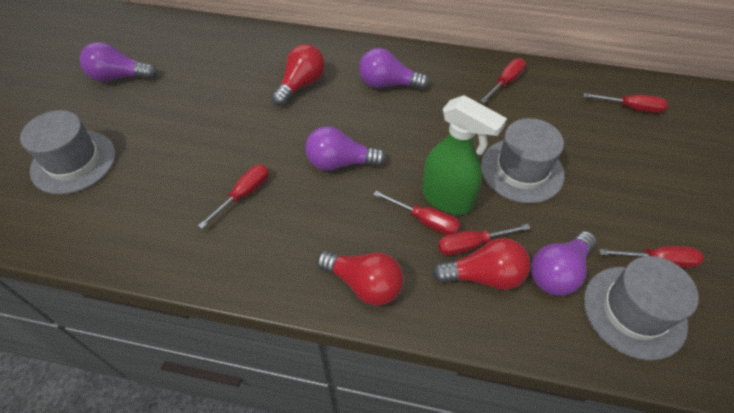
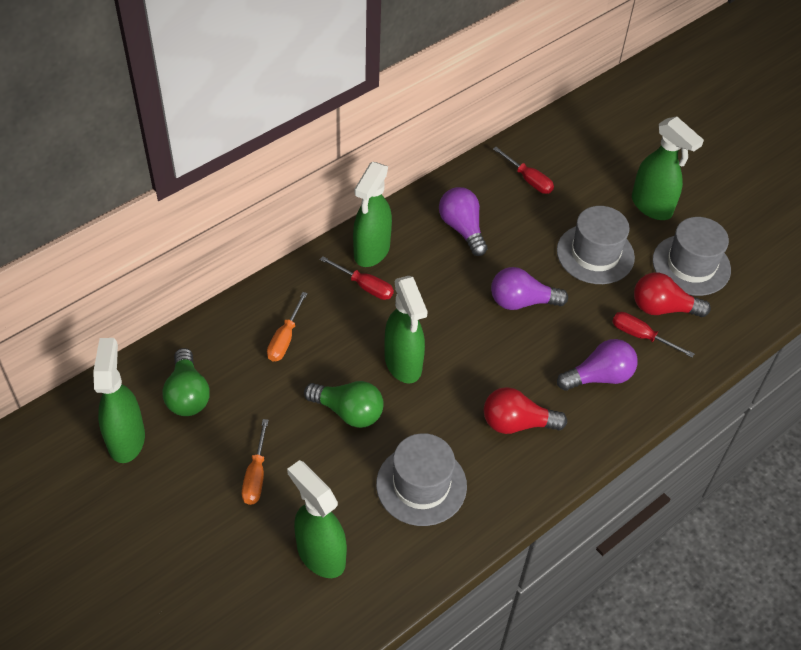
green light bulb: none = 0 -> [162,348,210,416] [304,381,384,428] = 2
green spray bottle: [422,95,507,215] = 1 -> [93,338,145,463] [287,460,347,578] [353,162,392,267] [385,276,428,384] [632,117,704,220] = 5
orange screwdriver: none = 0 -> [242,419,269,505] [267,292,308,362] = 2
purple light bulb: [80,42,157,82] [305,126,386,171] [359,48,429,90] [531,231,596,296] = 4 -> [439,187,487,256] [491,267,568,310] [557,339,638,391] = 3
red light bulb: [271,44,325,106] [317,250,404,305] [432,238,530,290] = 3 -> [484,387,567,434] [634,272,711,317] = 2
red screwdriver: [198,164,269,229] [373,191,461,235] [438,224,531,256] [480,58,526,103] [584,93,668,113] [599,246,704,268] = 6 -> [320,256,394,300] [493,147,554,194] [612,312,695,358] = 3

